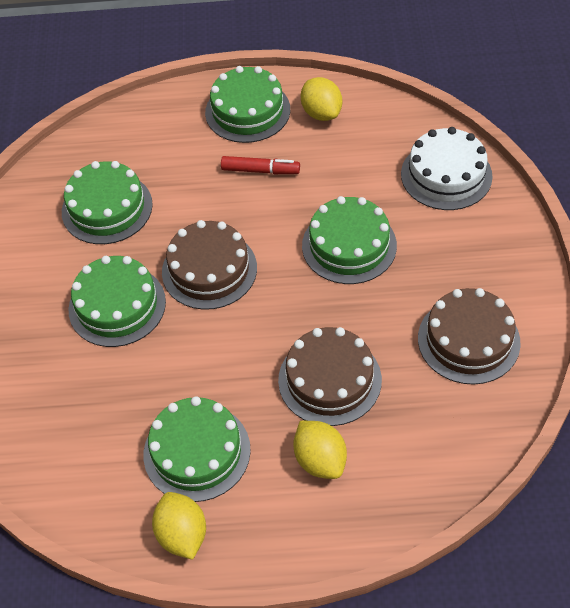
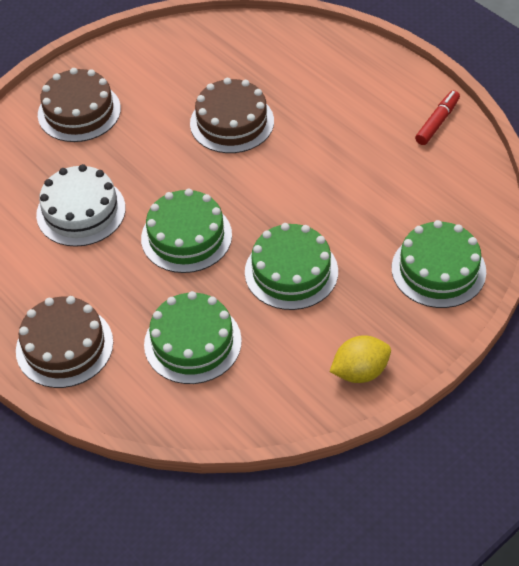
green cake: [62,161,153,244] [68,256,166,347] [144,396,251,502] [205,66,290,143] [302,196,397,284] = 5 -> [141,189,232,273] [144,291,242,384] [245,223,338,310] [392,220,486,308] = 4
yellow lemon: [152,492,206,560] [293,421,347,479] [301,77,342,121] = 3 -> [330,335,391,383] = 1

